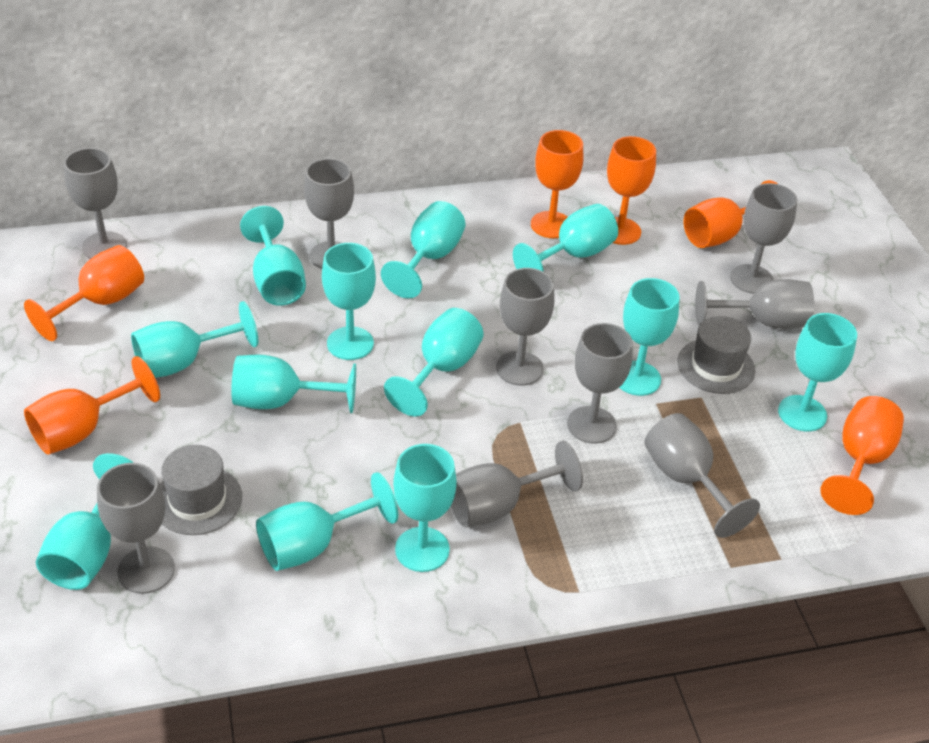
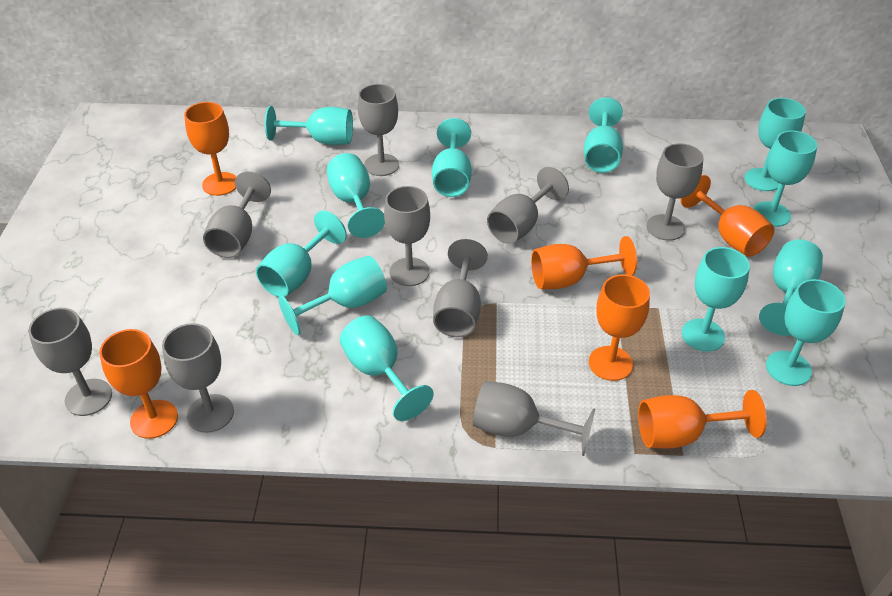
grey hat: [160,445,242,535] [678,316,755,394] = 2 -> none = 0

